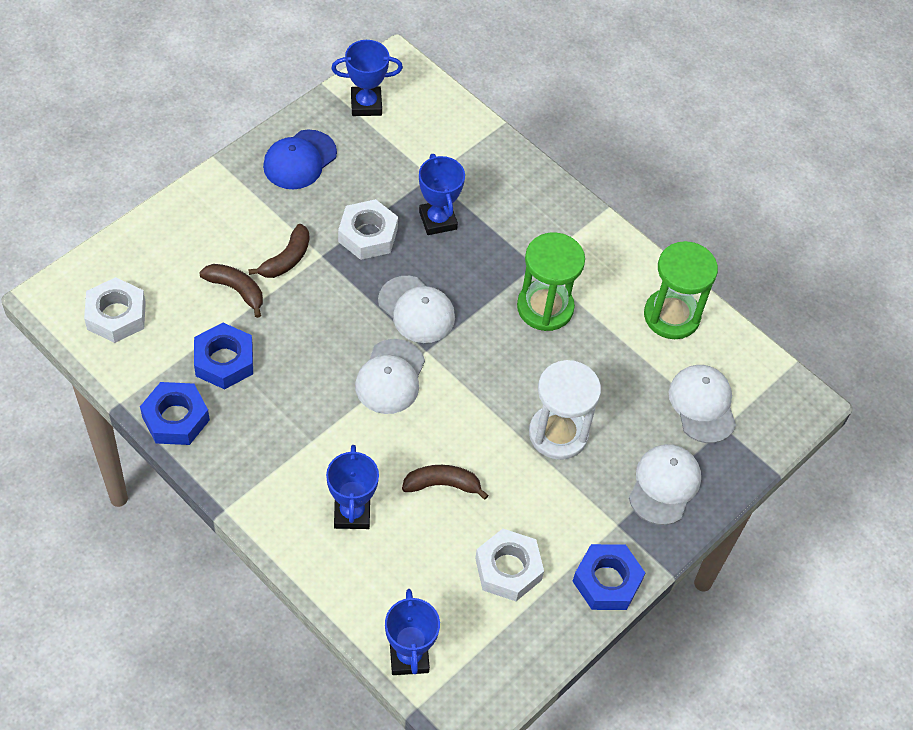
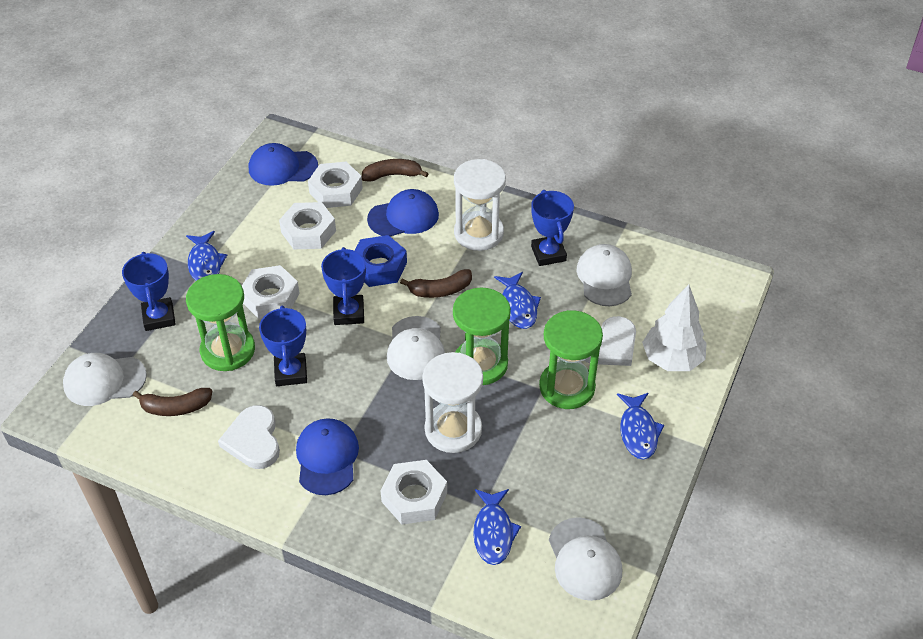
blue cap: [263,130,337,189] = 1 -> [249,143,318,186] [296,418,359,495] [367,189,439,236] = 3
blue fish: none = 0 -> [186,231,227,281] [473,489,521,565] [494,272,541,329] [617,393,664,460] = 4
blue nut: [140,382,210,445] [194,323,253,389] [573,544,645,610] = 3 -> [354,235,407,287] = 1
green hourglass: [517,232,585,331] [644,241,718,339] = 2 -> [186,274,255,371] [453,287,511,385] [539,310,603,409] = 3
white heart: none = 0 -> [218,405,280,469] [584,316,636,366] = 2
white hourglass: [529,360,601,460] = 1 -> [422,352,483,453] [454,159,506,251] = 2
white nut: [84,277,146,343] [338,199,398,260] [475,529,544,601] = 3 -> [242,265,300,319] [279,202,336,249] [308,162,363,208] [380,460,447,524] = 4
white tree: none = 0 -> [642,285,707,371] = 1

